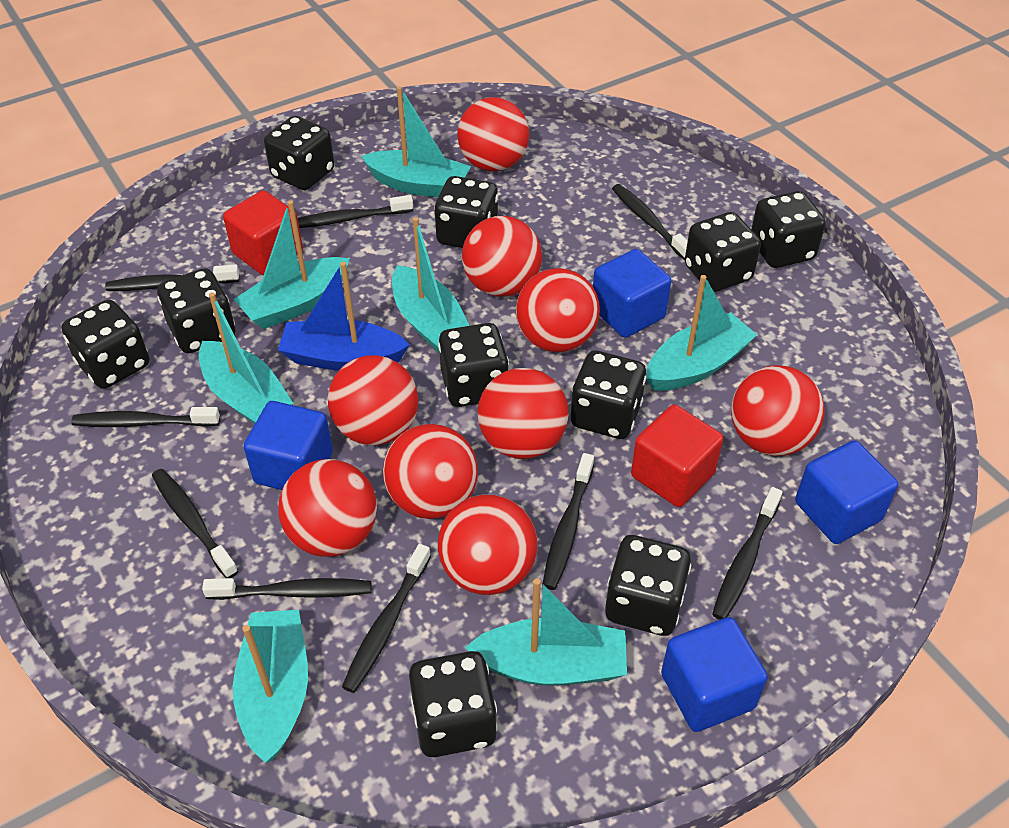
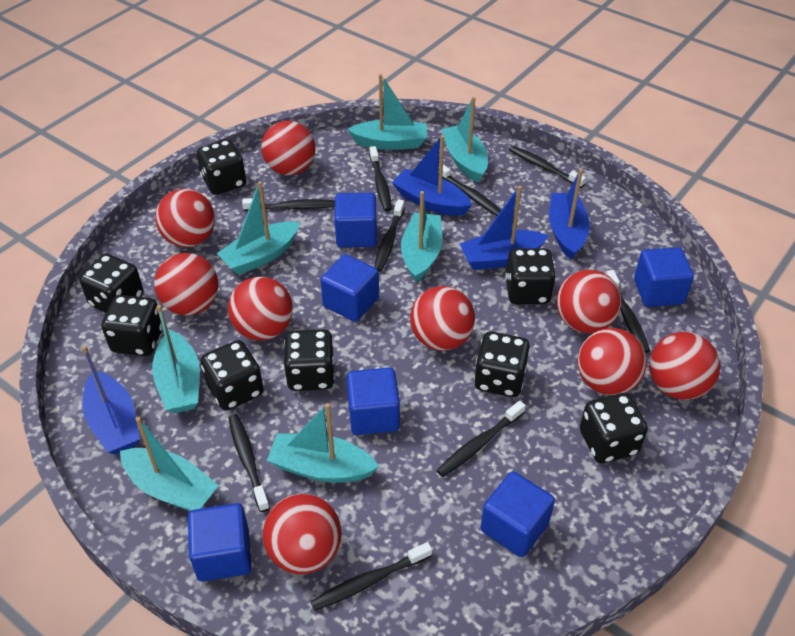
black dice: [61,300,149,389] [157,268,235,353] [264,116,334,190] [409,651,497,757] [434,176,498,248] [438,323,509,407] [571,350,646,439] [605,535,691,636] [685,212,761,292] [751,191,826,268] = 10 -> [79,254,143,313] [102,295,163,356] [197,140,246,195] [201,340,264,410] [284,329,335,391] [474,331,530,397] [505,248,556,304] [580,393,648,463] = 8
blue boat: [278,262,410,371] = 1 -> [82,345,140,454] [392,135,472,216] [460,186,549,270] [549,169,590,259] = 4
blue cube: [244,401,333,490] [593,249,671,338] [661,617,768,732] [795,440,898,544] = 4 -> [188,503,252,582] [320,254,379,322] [335,193,377,247] [347,367,400,435] [480,471,555,557] [634,247,694,307] = 6
red cube: [223,190,303,275] [631,405,723,507] = 2 -> none = 0

